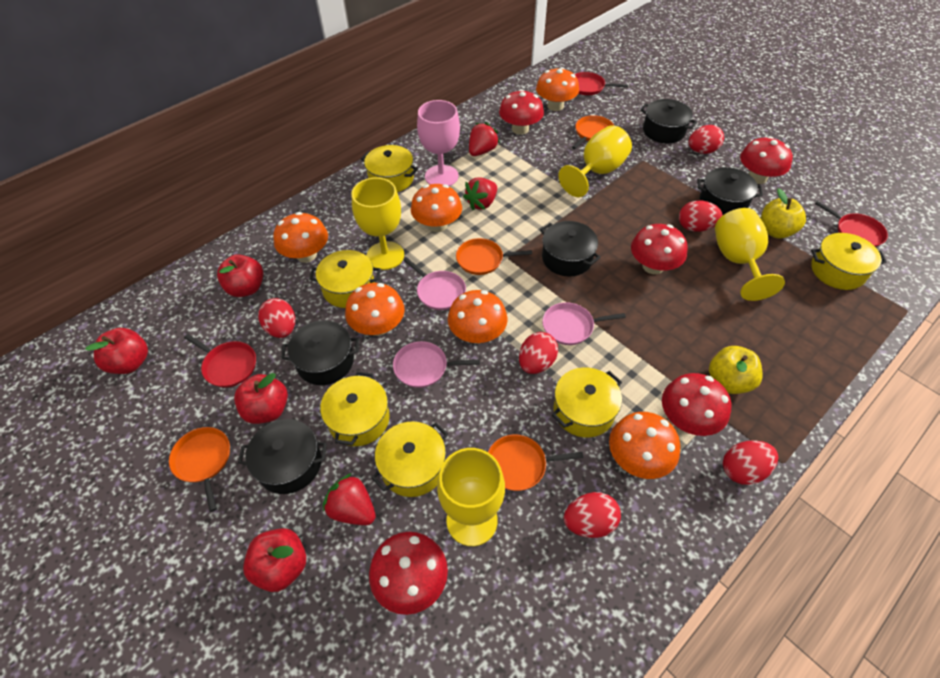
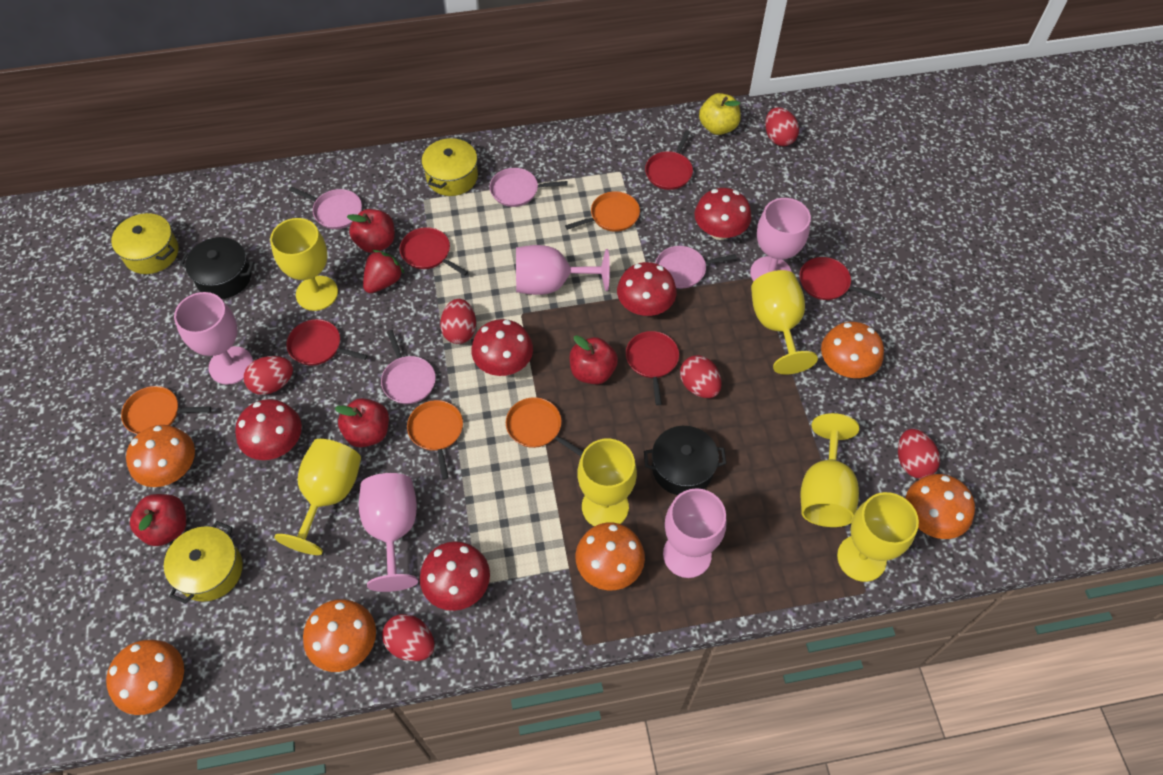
black pot: [238,419,327,494] [281,320,359,385] [540,221,601,277] [640,99,697,144] [697,167,763,216] = 5 -> [180,237,254,299] [644,426,726,495] = 2
pink goblet: [417,100,460,186] = 1 -> [174,292,253,385] [359,473,418,592] [516,245,610,295] [663,488,727,578] [750,198,811,281] = 5
pink pan: [393,341,480,388] [403,257,466,310] [542,302,626,345] = 3 -> [289,186,362,229] [381,330,436,404] [490,168,568,207] [656,246,737,289] = 4
red pan: [184,334,256,388] [574,72,628,95] [815,201,888,247] = 3 -> [286,319,367,366] [400,227,468,276] [626,331,679,405] [645,130,693,190] [800,257,882,300] = 5
red strawberry: [323,473,376,525] [463,177,497,210] [469,122,500,156] = 3 -> [363,250,405,293] = 1
yellow apple: [709,346,763,394] [761,188,806,239] = 2 -> [699,93,741,135] = 1
yellow goblet: [352,177,404,270] [437,448,505,546] [558,125,632,197] [715,208,785,301] = 4 -> [270,218,338,311] [274,439,361,555] [577,439,637,526] [751,270,818,374] [800,413,859,527] [837,492,919,582] = 6
yellow pot: [309,250,381,308] [320,372,390,446] [361,145,418,192] [371,421,448,497] [552,368,622,438] [811,233,887,290] = 6 -> [111,213,179,274] [164,521,243,604] [422,137,478,196] = 3

